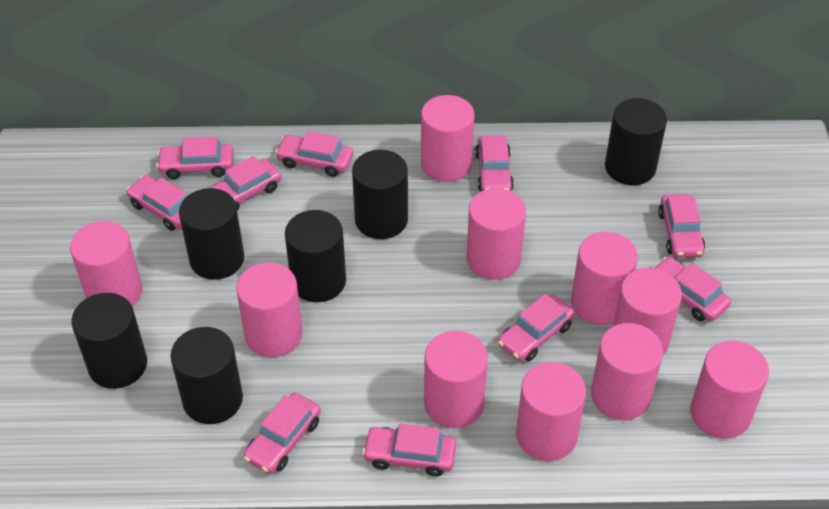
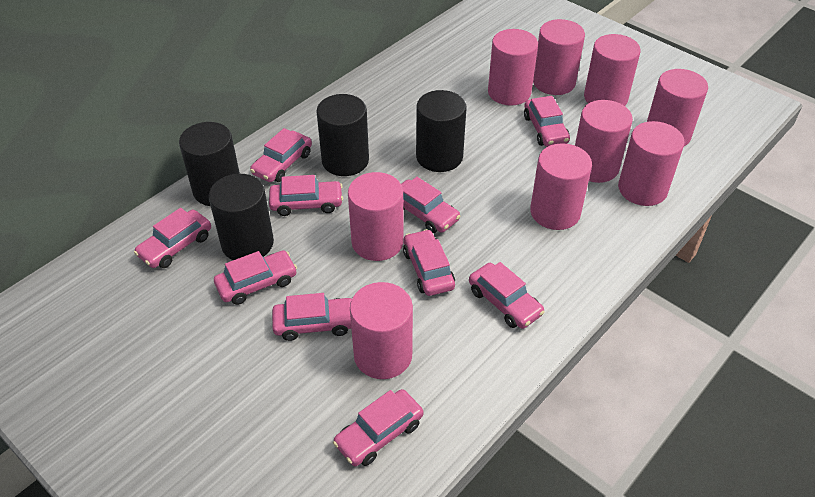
black cylinder: [71,293,147,389] [170,327,243,424] [179,188,244,280] [285,210,346,302] [352,150,408,239] [605,98,667,185] = 6 -> [179,122,240,206] [209,174,274,260] [316,94,369,176] [416,90,467,172] = 4
pink cylinder: [70,221,142,307] [236,263,302,357] [421,95,475,182] [424,331,488,428] [466,188,526,280] [516,362,586,461] [571,232,638,325] [591,323,663,420] [613,268,682,355] [690,341,769,439] = 10 -> [348,172,404,261] [350,282,413,379] [488,29,538,106] [530,143,592,230] [533,19,585,95] [575,100,633,183] [584,34,641,106] [618,121,685,206] [647,69,708,146] = 9

